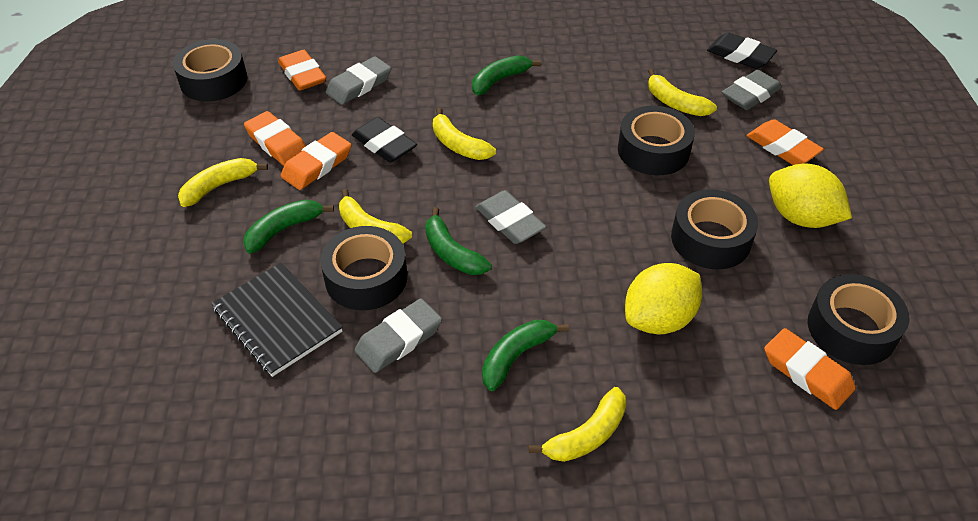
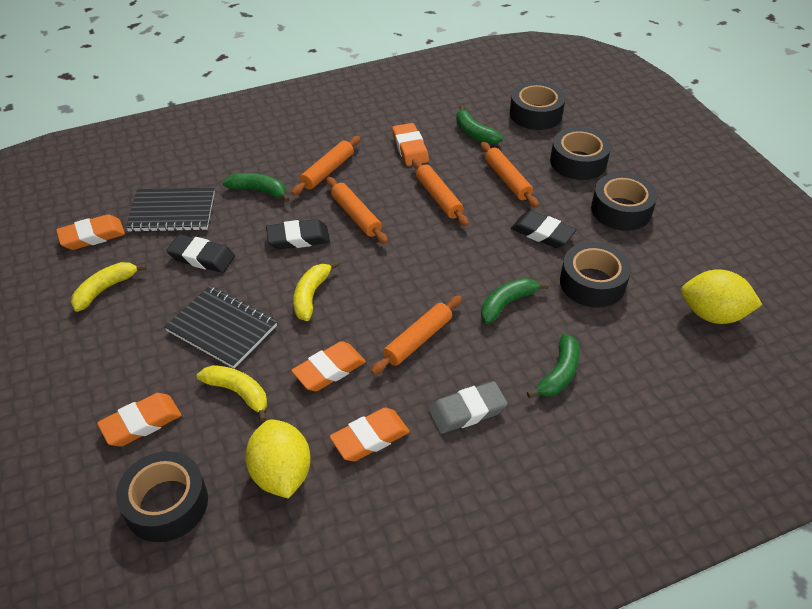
black eraser: [352,117,417,163] [707,32,777,69] = 2 -> [166,234,235,273] [266,219,330,249] [511,210,577,248] = 3
black notebook: [211,263,343,377] = 1 -> [126,188,215,232] [164,286,277,369] = 2
grey eraser: [326,56,391,105] [355,298,442,373] [475,190,546,244] [722,70,782,110] = 4 -> [429,381,508,434] = 1
orange rolling pin: none = 0 -> [291,136,361,195] [326,177,388,244] [371,295,462,375] [412,158,469,226] [481,142,539,208] = 5
yellow banana: [178,158,268,207] [339,189,412,244] [433,108,496,160] [528,387,626,462] [648,69,717,116] = 5 -> [71,262,147,312] [197,365,267,422] [293,261,339,321] = 3

